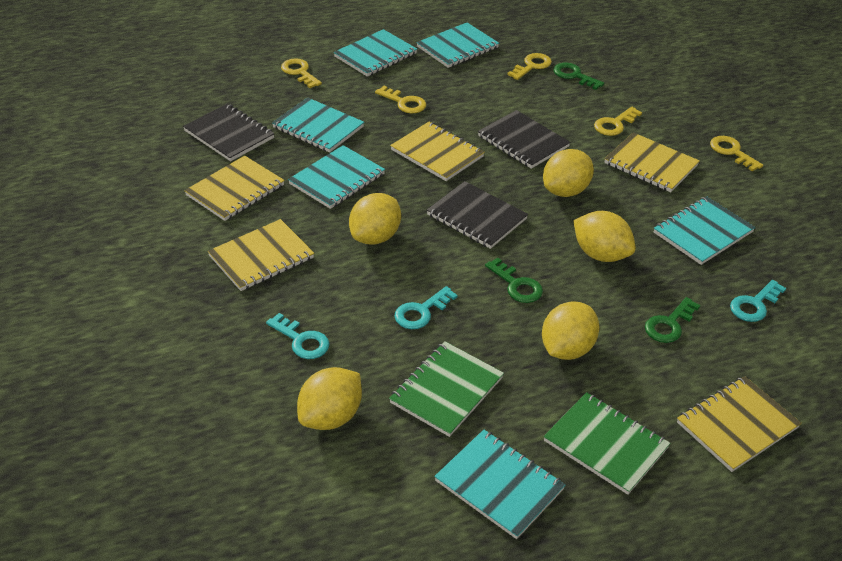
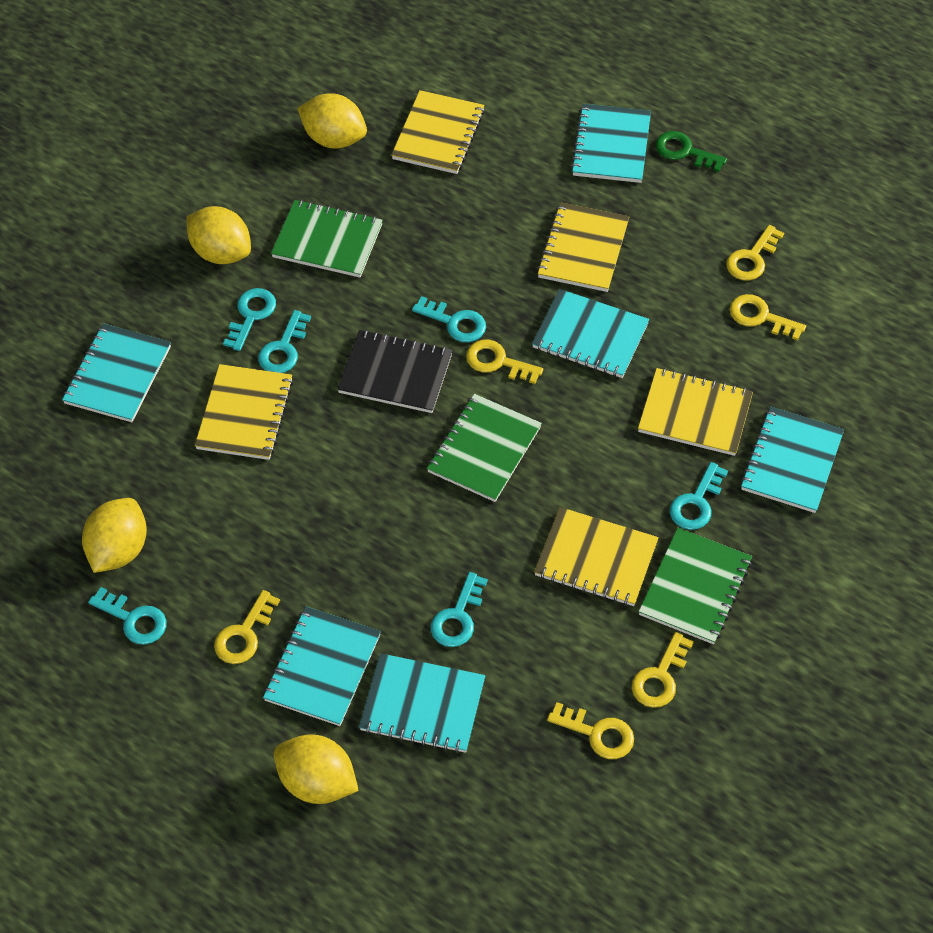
black notebook: [183,104,275,161] [427,181,528,249] [478,110,570,169] = 3 -> [337,330,453,413] = 1
green key: [485,258,543,303] [553,63,604,90] [645,297,701,343] = 3 -> [655,131,727,172] = 1
green notebook: [389,341,504,437] [544,392,670,495] = 2 -> [271,200,383,277] [427,394,542,502] [639,528,752,644] = 3
turquoise key: [266,313,330,359] [394,286,458,329] [730,280,786,322] = 3 -> [88,587,167,645] [223,288,276,351] [258,310,311,373] [412,296,486,342] [431,572,488,647] [670,462,728,530] = 6
yellow key: [281,58,322,88] [375,86,426,113] [507,53,552,80] [594,107,642,136] [710,136,763,171] = 5 -> [214,590,280,664] [466,340,543,384] [547,702,634,759] [632,632,694,708] [726,225,784,281] [730,294,806,340] = 6
yellow lemon: [297,367,362,430] [349,193,401,245] [542,301,599,360] [543,149,594,197] [573,211,636,262] = 5 -> [82,498,147,573] [186,206,251,264] [274,734,359,804] [298,93,367,148] = 4

